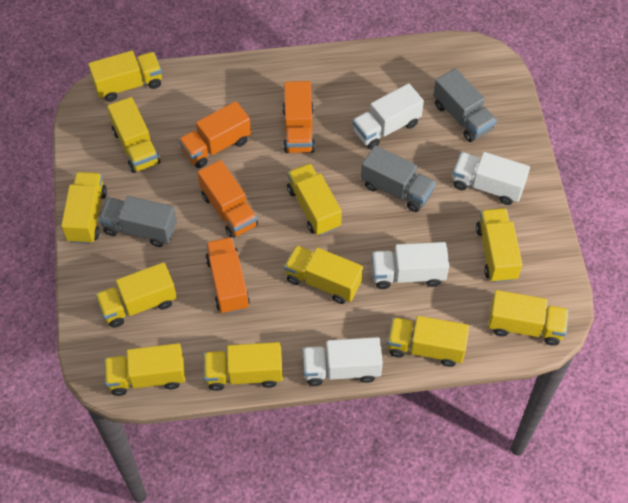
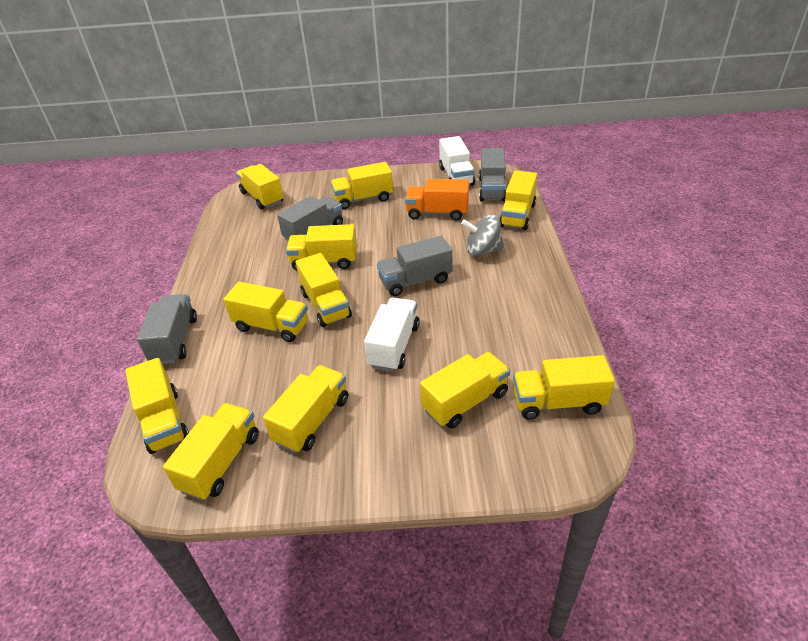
grey spinning top: none = 0 -> [461,214,504,256] = 1
grey truck: [99,196,177,247] [361,145,436,212] [433,68,497,142] = 3 -> [137,294,197,364] [277,196,343,241] [377,236,452,296] [479,148,506,201] = 4
orange truck: [178,101,251,168] [198,160,258,238] [205,237,250,314] [283,81,315,153] = 4 -> [405,179,469,220] = 1
white truck: [302,337,383,386] [352,83,424,149] [372,242,449,289] [453,152,530,205] = 4 -> [364,298,420,372] [439,136,475,186] = 2

